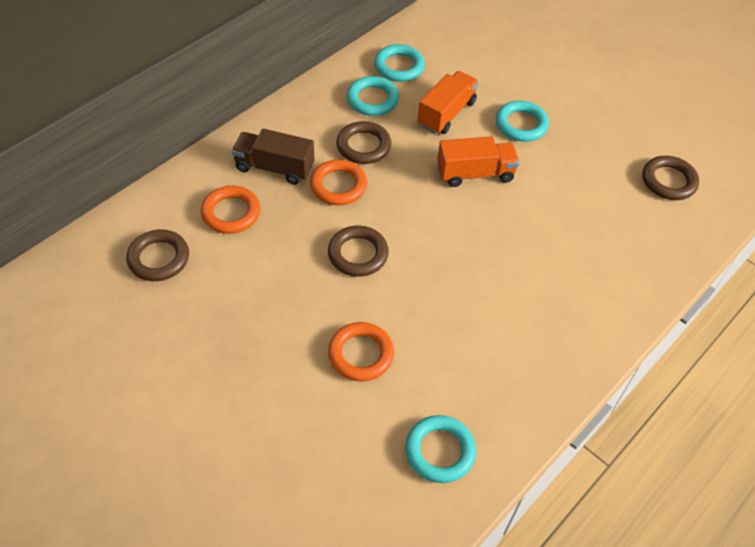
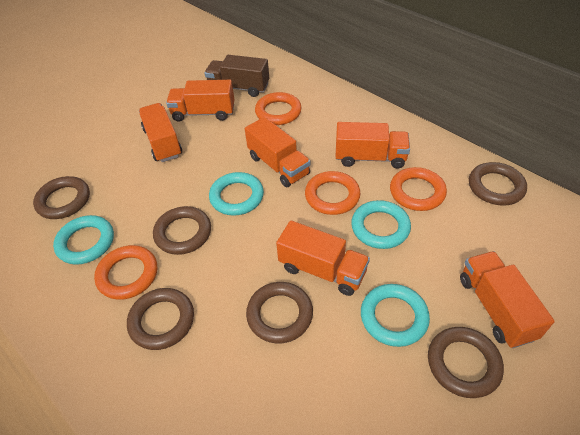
brown ring: [126,229,189,281] [328,226,389,277] [336,121,391,164] [642,156,699,200] = 4 -> [33,176,90,219] [127,288,194,350] [153,206,211,255] [246,282,313,344] [428,327,504,398] [469,162,527,206] = 6
orange ring: [201,186,260,234] [310,160,367,205] [328,322,394,381] = 3 -> [94,245,157,300] [255,92,302,125] [305,171,360,215] [390,167,447,211] = 4
orange truck: [417,71,479,134] [437,136,520,187] = 2 -> [139,103,182,162] [166,80,235,122] [245,117,311,187] [276,221,370,296] [335,122,410,169] [460,251,555,348] = 6

